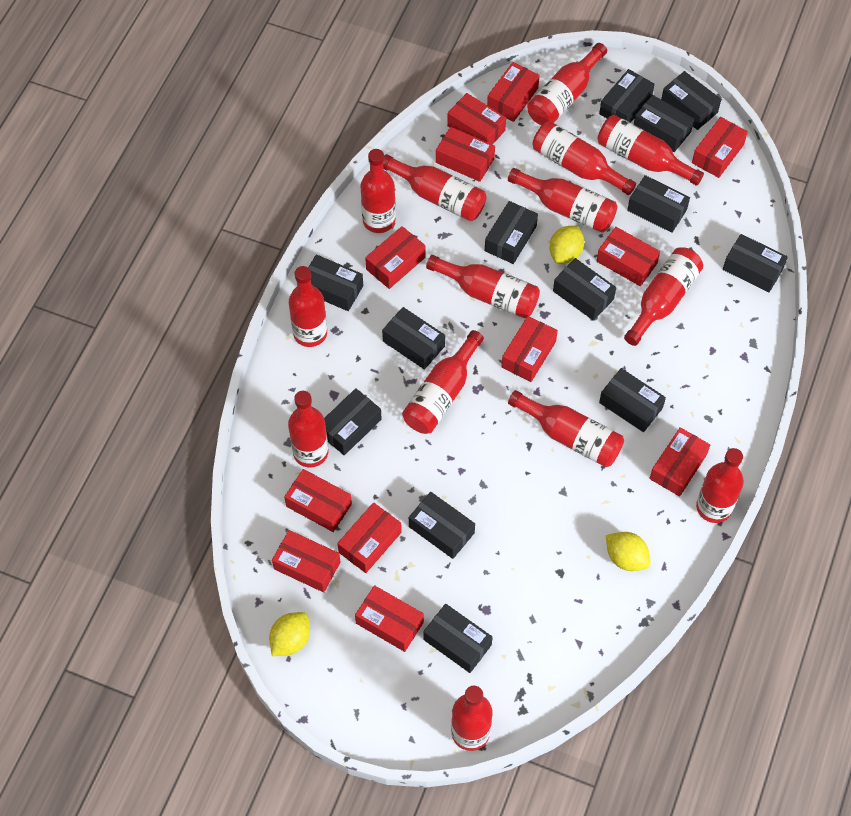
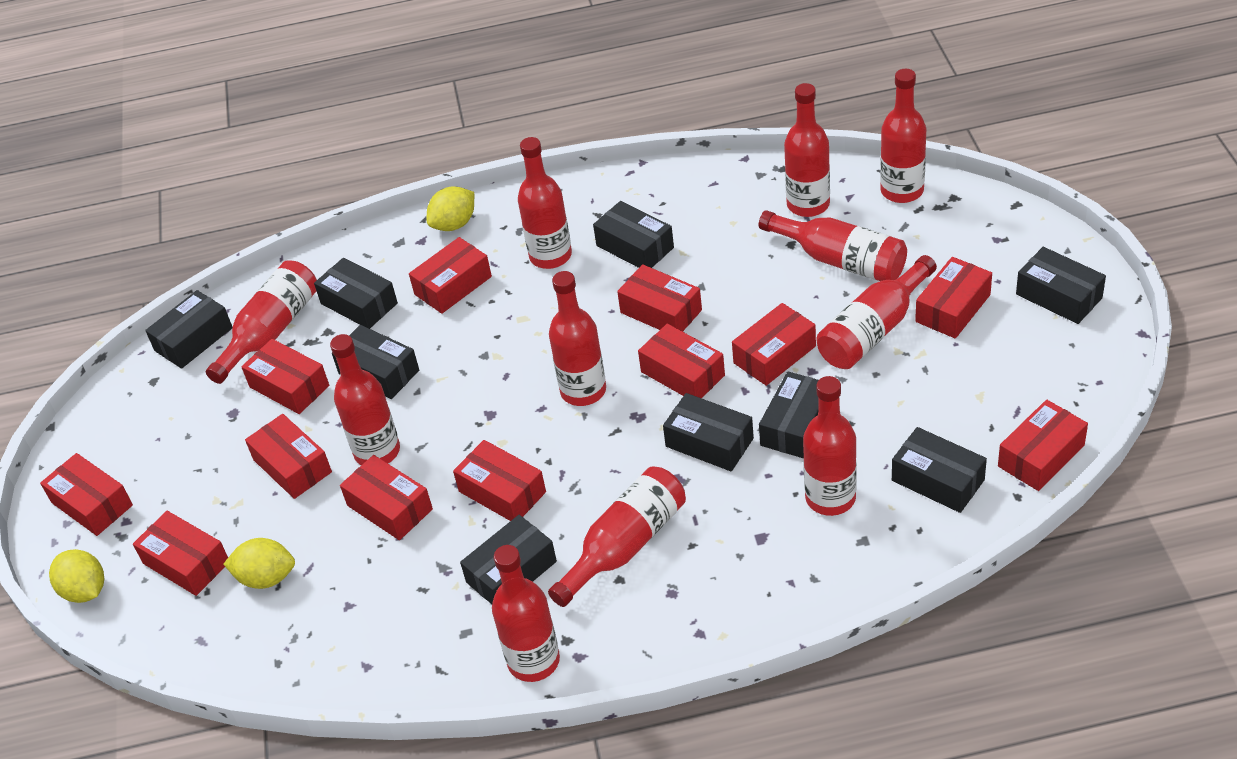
black box: [308,255,363,311] [324,388,382,455] [382,307,445,370] [409,492,475,559] [423,604,493,673] [485,201,538,264] [553,258,616,321] [599,69,655,123] [599,368,666,432] [627,175,690,233] [634,95,694,152] [661,71,721,130] [723,234,788,292] = 13 -> [145,290,232,369] [314,258,398,329] [332,325,419,399] [460,515,557,604] [593,201,674,268] [663,393,754,472] [759,371,819,459] [892,427,987,513] [1016,247,1106,324] = 9
red bottle: [288,391,328,467] [289,266,327,347] [360,149,396,233] [383,154,486,221] [402,330,484,434] [426,255,540,318] [451,686,492,751] [508,168,617,233] [508,390,624,467] [527,43,607,125] [533,121,636,195] [598,115,704,186] [624,247,703,346] [696,448,744,523] = 14 -> [206,260,317,384] [330,334,400,465] [492,545,560,682] [518,137,572,269] [548,467,686,607] [549,271,606,406] [759,210,907,281] [784,83,830,217] [803,376,857,516] [817,255,937,369] [880,69,926,203] = 11

